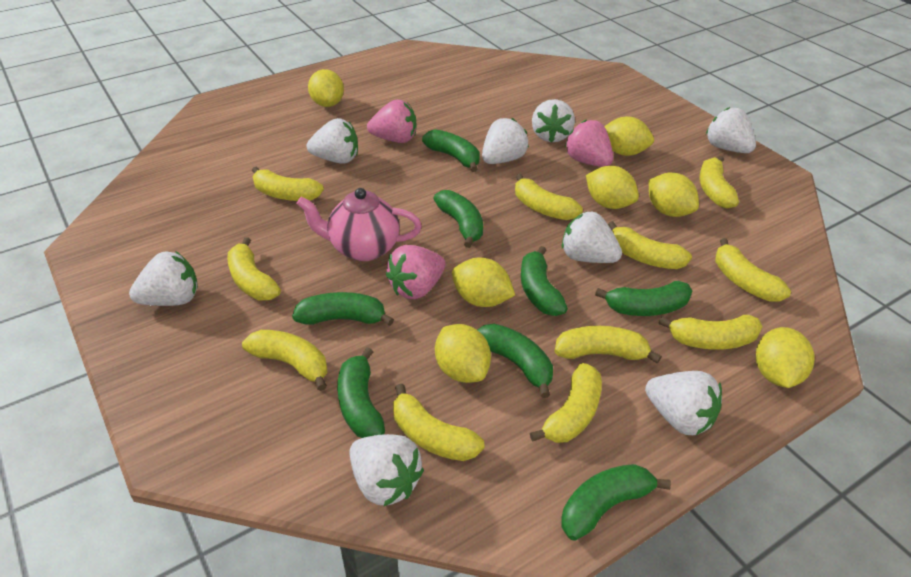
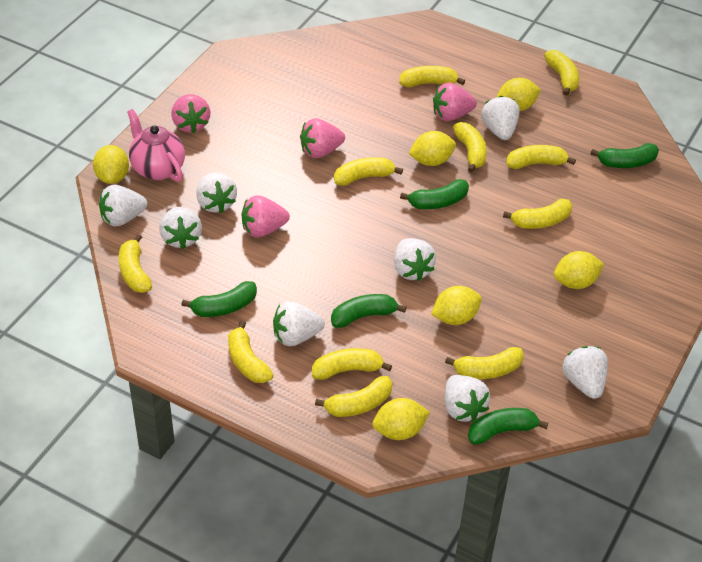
green banana: [292,292,394,326] [337,347,385,438] [422,129,480,172] [434,190,483,248] [477,324,553,398] [521,246,568,316] [562,464,671,541] [595,281,692,316] = 8 -> [182,281,257,317] [331,294,406,328] [400,179,469,209] [468,408,548,444] [590,143,659,168] = 5
pink strawberry: [367,99,417,143] [386,245,445,299] [565,120,613,167] = 3 -> [171,94,211,133] [241,196,290,237] [300,118,345,158] [433,82,477,121] = 4
yellow lemon: [308,69,344,107] [435,324,491,383] [452,258,515,307] [586,166,639,209] [604,116,654,156] [649,173,699,217] [756,327,815,388] = 7 -> [93,145,129,184] [372,398,430,440] [408,131,456,166] [431,286,482,325] [497,78,541,111] [554,251,604,289] = 6

